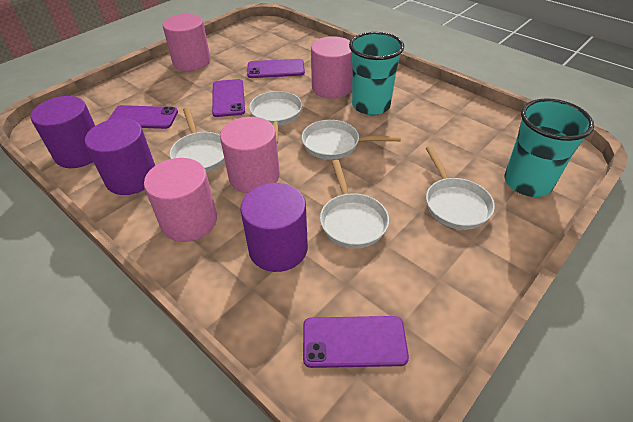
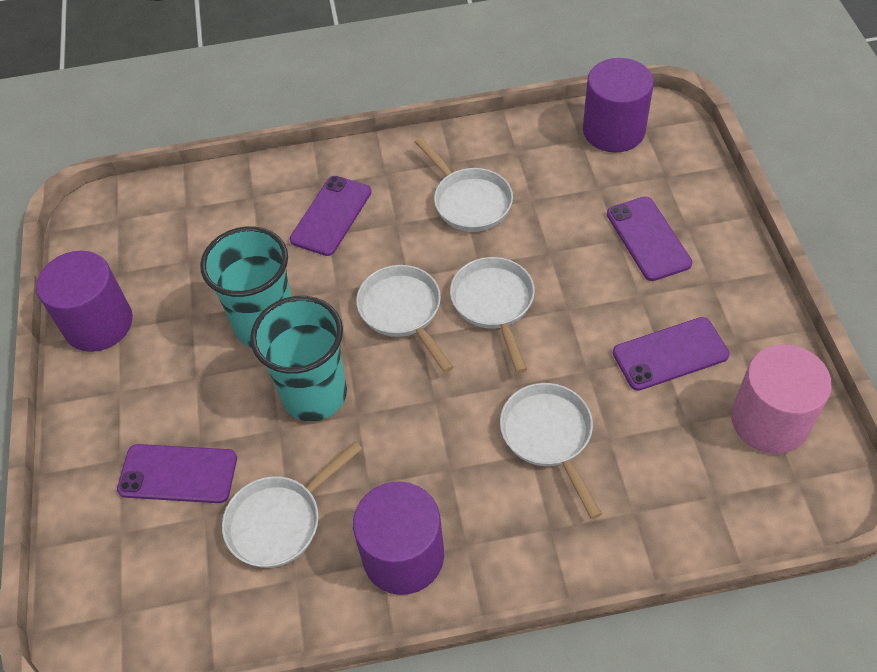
pink cylinder: [144,158,217,242] [163,14,211,71] [220,117,280,193] [311,36,353,99] = 4 -> [731,344,832,454] = 1

